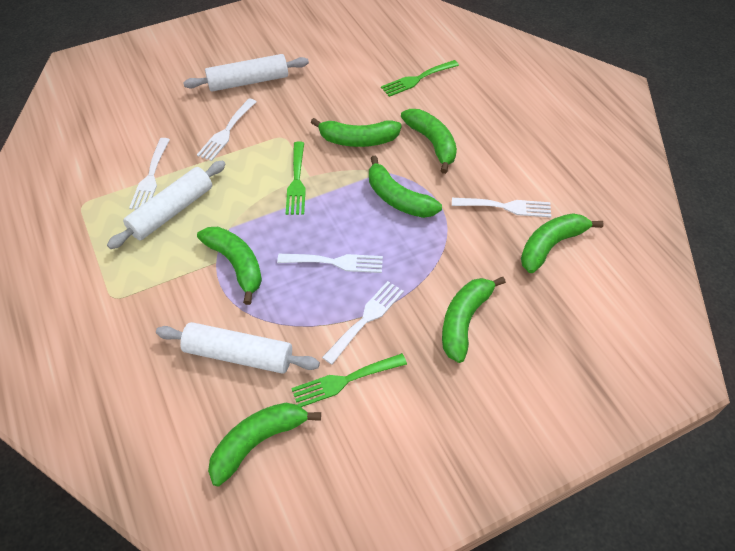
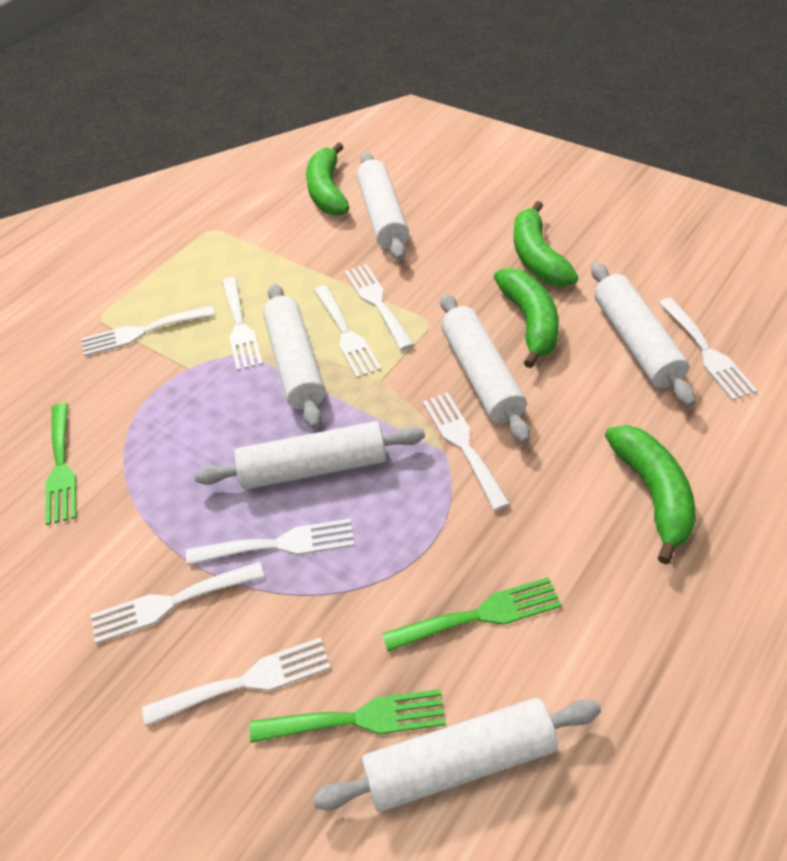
green banana: [197,227,262,305] [208,403,321,486] [311,118,402,147] [369,156,442,218] [401,109,457,174] [442,277,506,363] [521,213,604,273] = 7 -> [306,142,350,216] [494,268,559,368] [514,201,578,287] [605,425,696,564] = 4
white fork: [129,138,170,210] [197,98,256,161] [277,254,383,273] [322,281,404,365] [452,198,551,218] = 5 -> [81,306,215,356] [91,562,264,644] [142,637,331,727] [186,519,354,565] [222,277,263,371] [314,285,381,378] [344,264,414,350] [423,393,510,511] [659,298,757,401] = 9
white rolling pin: [107,160,226,249] [156,322,320,374] [183,54,309,91] = 3 -> [194,421,425,490] [263,283,325,429] [313,698,601,812] [356,153,409,260] [440,293,530,444] [591,262,696,407] = 6

